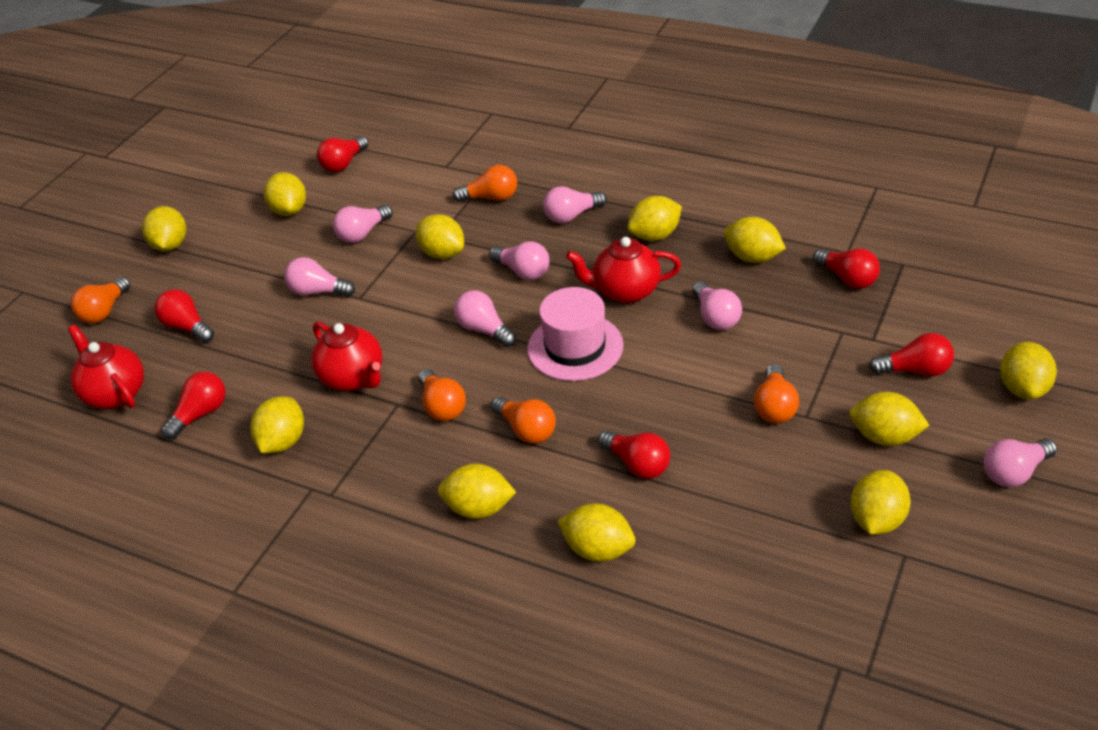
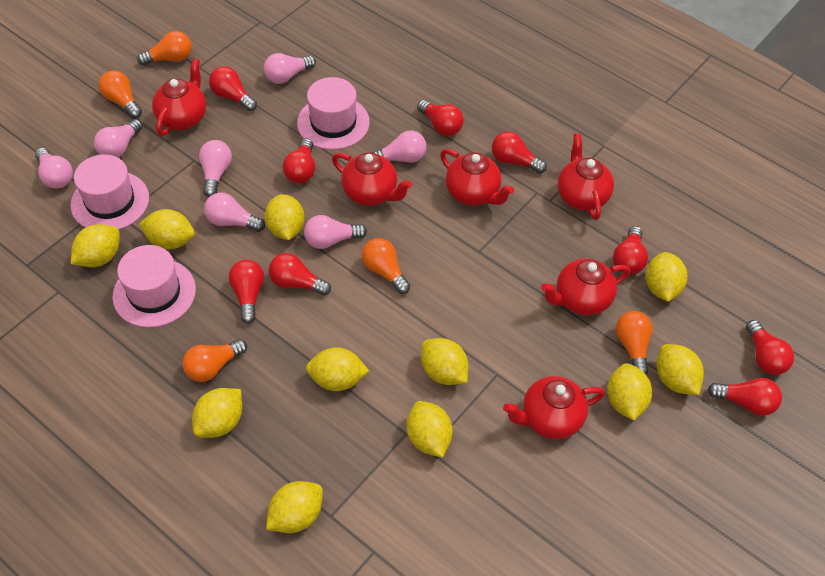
pink hat: [527,287,624,381] = 1 -> [70,154,149,230] [112,245,196,328] [297,77,370,150] = 3
red light bulb: [154,289,214,343] [161,372,226,439] [317,136,368,172] [598,430,670,479] [813,249,880,289] [869,333,954,376] = 6 -> [209,66,257,111] [229,260,264,324] [269,253,331,296] [283,138,315,183] [417,100,464,136] [492,131,547,174] [613,226,648,275] [707,378,782,416] [746,320,794,375] = 9
red teapot: [68,324,144,409] [311,322,382,391] [566,237,681,303] = 3 -> [152,58,206,136] [332,152,412,206] [440,149,514,206] [503,376,605,439] [541,258,630,315] [558,133,614,220] = 6

